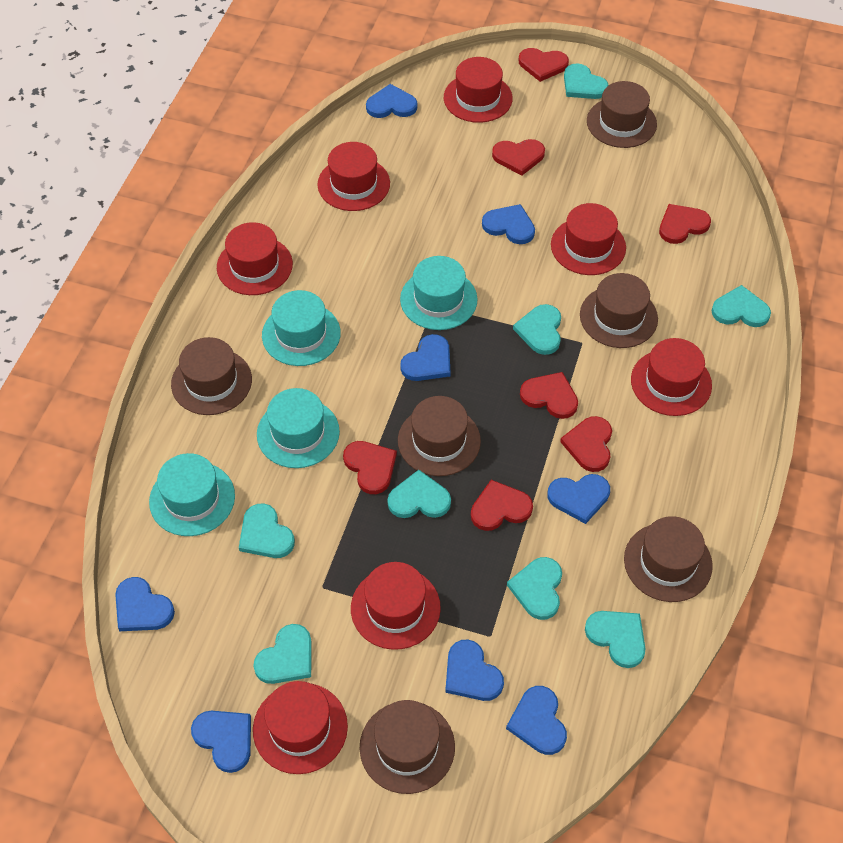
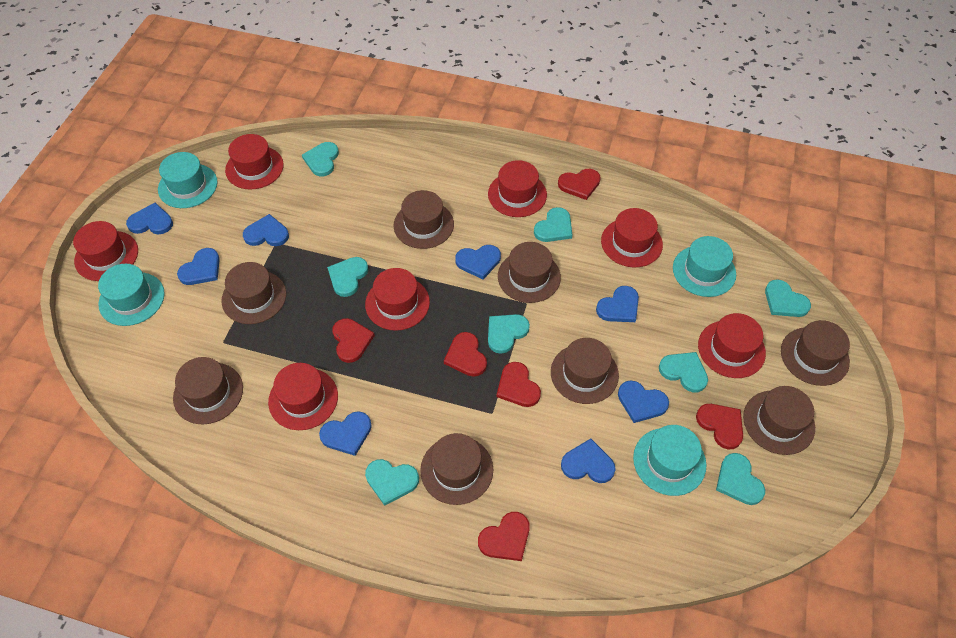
brown hat: [171,337,252,415] [360,700,455,794] [398,396,481,476] [580,273,658,348] [587,81,657,148] [624,516,713,602] = 6 -> [173,357,243,424] [221,262,286,324] [394,190,454,249] [420,433,493,505] [498,242,561,303] [551,338,619,404] [743,386,815,455] [781,320,850,386] = 8
red heart: [343,441,397,494] [471,480,533,531] [492,139,545,176] [519,48,569,82] [520,372,578,419] [560,416,612,472] [659,204,711,244] = 7 -> [332,318,375,363] [444,332,487,377] [478,512,530,561] [496,362,541,407] [558,169,601,200] [696,404,743,450] = 6

